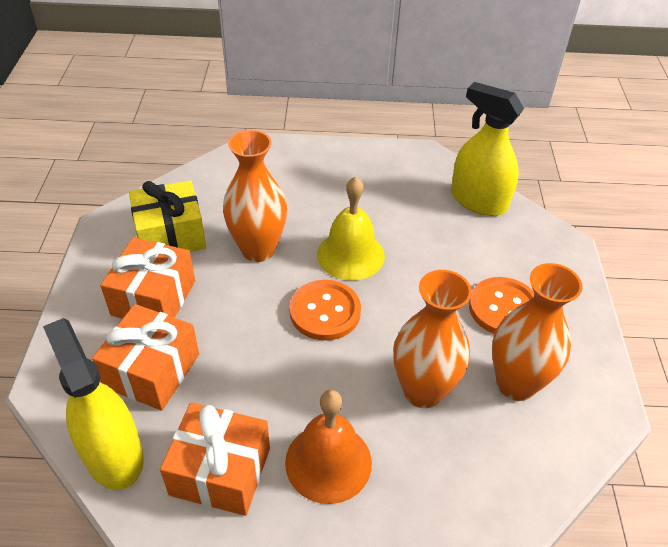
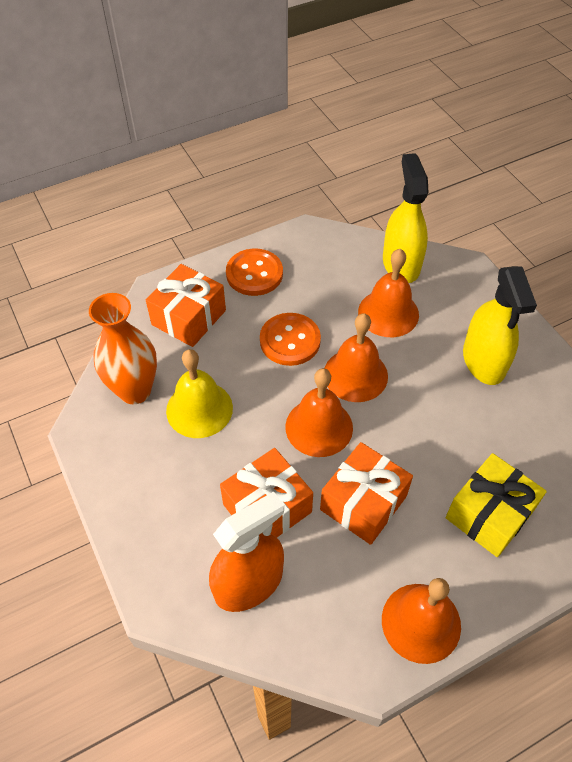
orange bell: [285,390,372,504] = 1 -> [285,368,353,457] [324,313,388,402] [358,249,419,337] [382,578,461,664] = 4
orange spray bottle: none = 0 -> [209,491,284,612] = 1
orange vase: [223,130,287,262] [393,270,472,408] [492,263,583,401] = 3 -> [89,293,157,404] = 1

